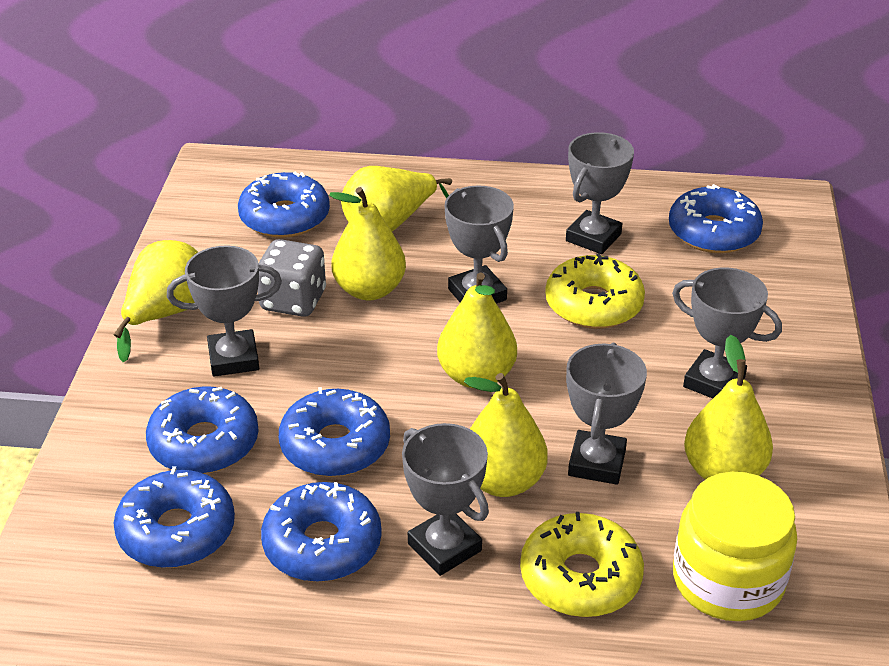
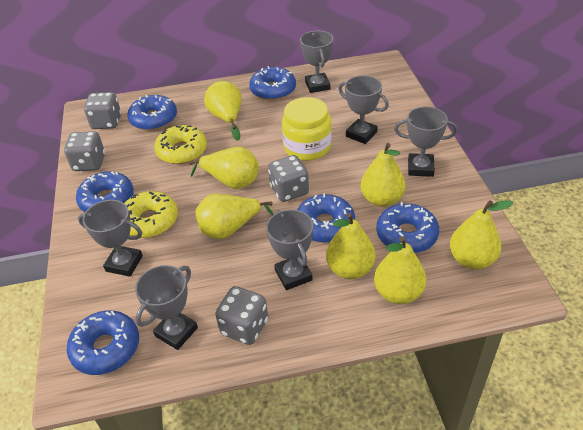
grey dice: [258,239,326,317] = 1 -> [64,131,105,171] [84,92,121,129] [215,286,268,345] [268,155,309,202] = 4
yellow pear: [114,240,198,362] [329,187,406,300] [341,166,452,231] [437,273,517,388] [464,373,548,497] [684,335,773,480] = 6 -> [189,146,258,189] [195,194,274,239] [204,81,241,141] [326,213,376,279] [360,143,406,207] [374,237,427,304] [450,200,514,269] = 7

